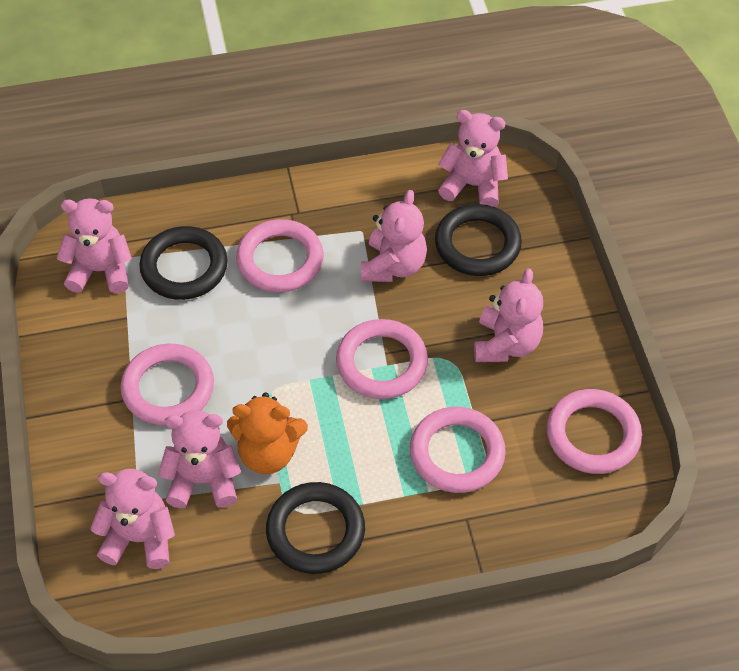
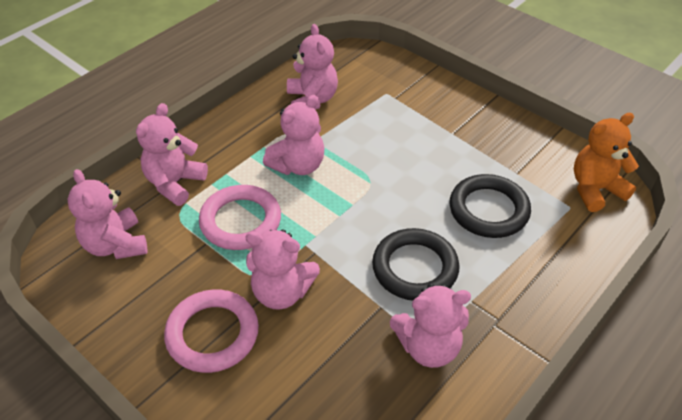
black ring: [139,226,228,300] [266,482,365,574] [435,204,522,276] = 3 -> [372,228,460,301] [449,174,531,238] = 2
pink ring: [121,344,214,425] [236,219,324,292] [336,319,428,399] [410,407,506,493] [547,389,642,474] = 5 -> [164,290,259,373] [199,185,281,250] = 2

